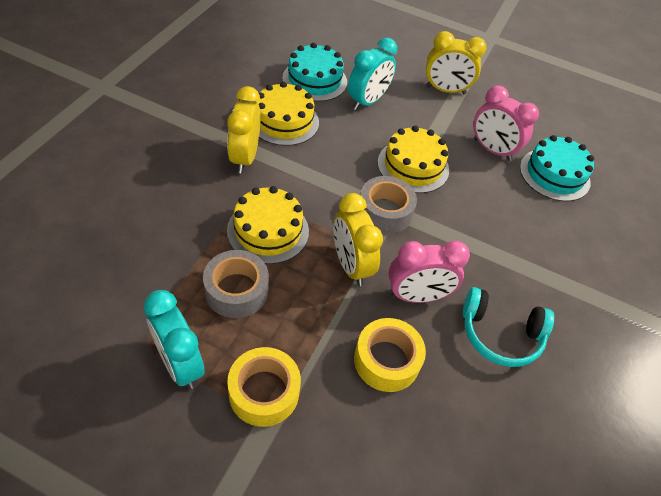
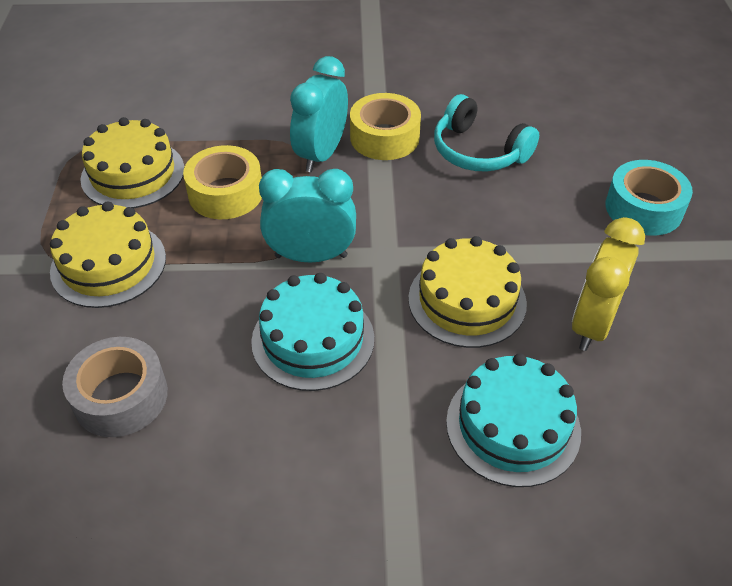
grey tape: [203,250,269,318] [360,176,417,234] = 2 -> [62,337,168,437] = 1
pink clock: [388,240,470,303] [473,85,539,161] = 2 -> none = 0
turquoise tape: none = 0 -> [605,160,693,236] = 1
yellow clock: [227,86,261,173] [333,193,383,286] [426,31,486,94] = 3 -> [572,217,645,351] = 1

